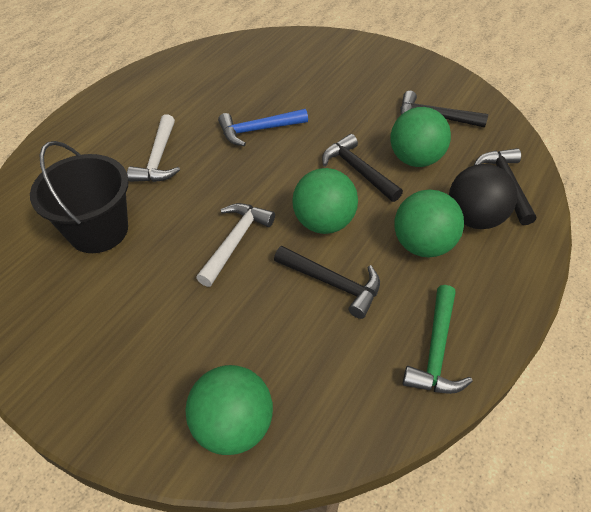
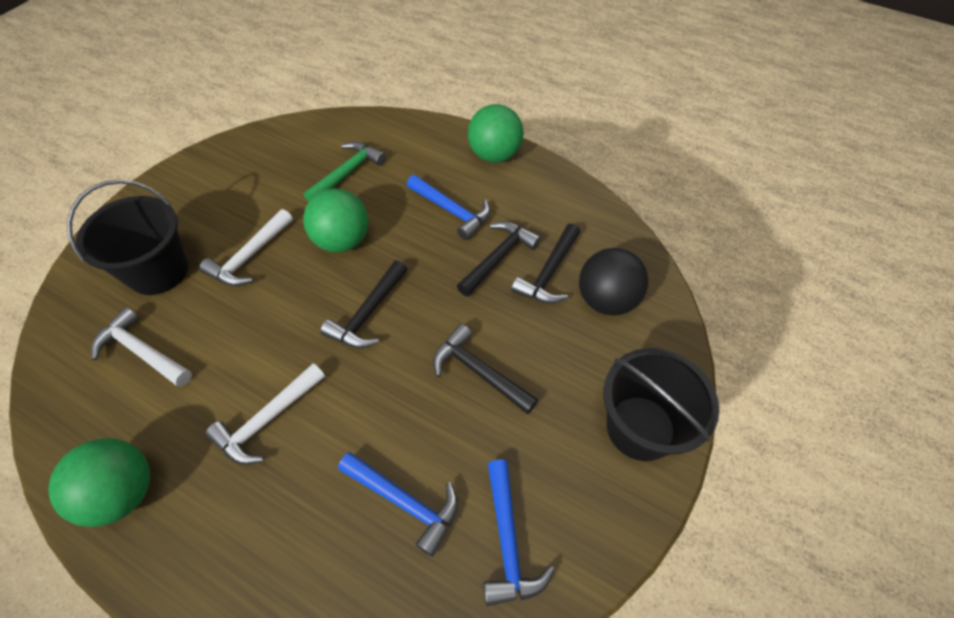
black bucket: [30,141,129,253] = 1 -> [67,180,188,295] [603,348,719,461] = 2
blue hammer: [218,109,308,146] = 1 -> [338,452,458,557] [407,175,490,240] [483,460,555,606] = 3
green ball: [185,365,273,455] [292,168,358,234] [390,107,451,167] [394,190,464,257] = 4 -> [48,439,150,527] [303,188,368,252] [468,104,523,163] = 3
white hammer: [127,114,180,182] [196,203,275,287] = 2 -> [91,307,192,387] [199,209,293,286] [205,363,325,465] = 3

